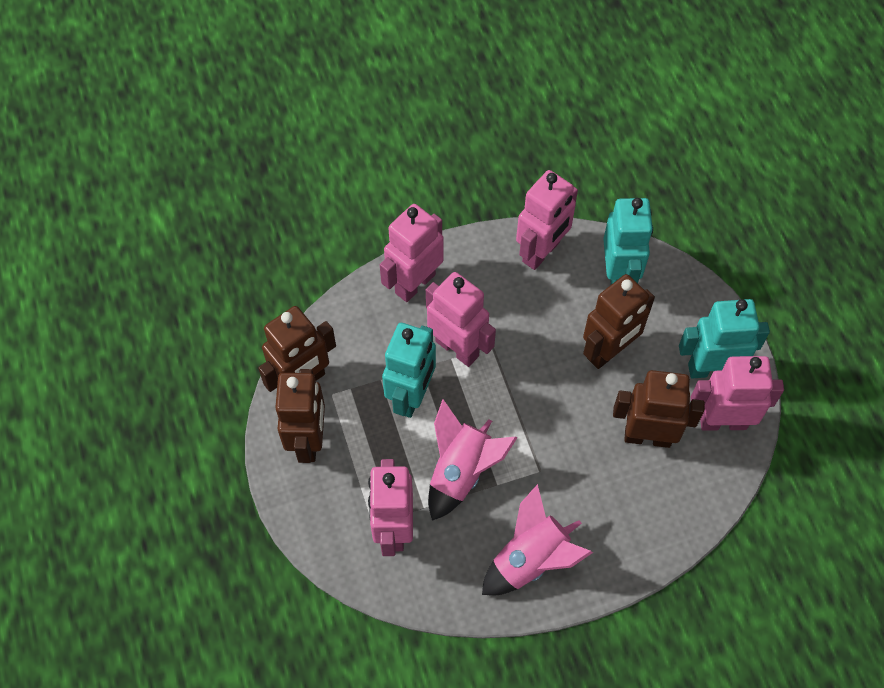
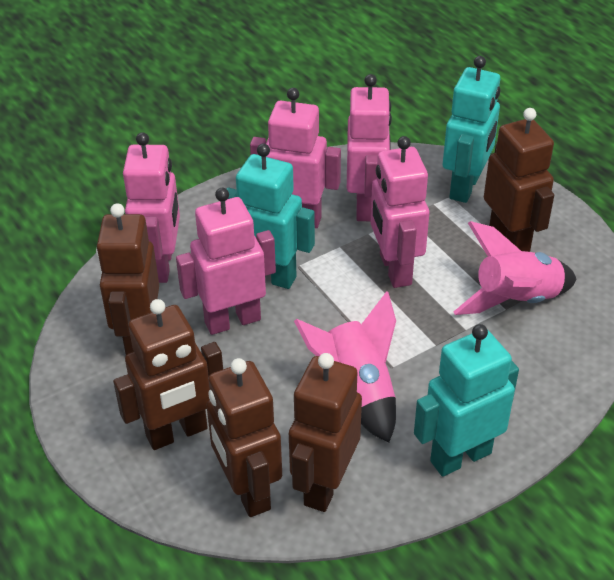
brown robot: [258,306,336,392] [275,369,325,463] [583,274,655,369] [613,370,705,448] = 4 -> [96,203,159,355] [113,299,223,450] [206,358,282,517] [289,353,362,512] [484,108,554,252] = 5

